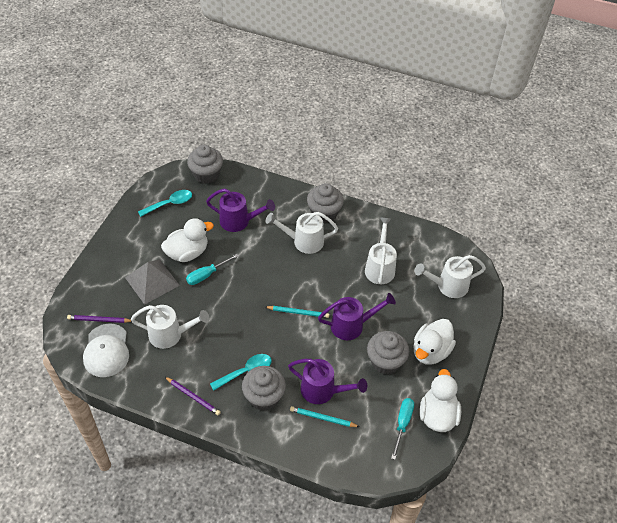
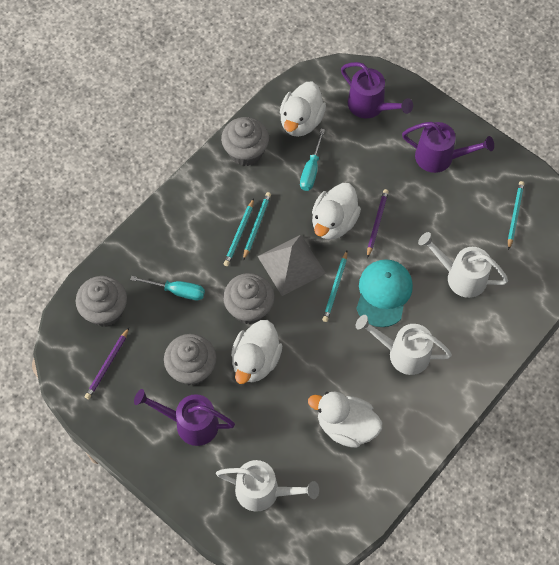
turquoise cap: none = 0 -> [356,259,413,327] = 1
turquoise pencil: [265,306,330,318] [290,406,360,427] = 2 -> [224,199,254,266] [243,192,271,260] [322,251,347,322] [508,181,524,250] = 4
turquoise spoon: [138,190,192,217] [210,354,272,391] = 2 -> none = 0
white cap: [83,323,129,377] = 1 -> none = 0
white duck: [161,218,214,262] [413,319,456,365] [420,369,461,432] = 3 -> [231,320,282,384] [280,81,326,137] [308,392,382,448] [312,183,361,240] = 4
white watering can: [131,305,209,349] [266,212,338,254] [365,217,397,284] [415,255,486,298] = 4 -> [216,460,319,512] [356,315,452,375] [418,232,508,298] = 3

